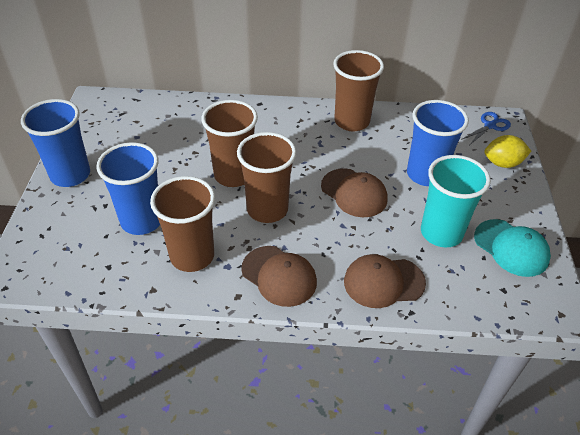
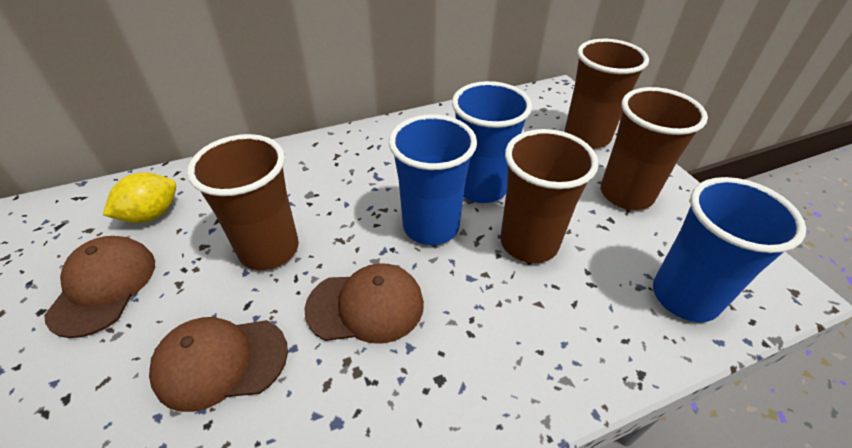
blue scissors: [461,112,511,145] = 1 -> none = 0
turquoise cap: [474,219,551,277] = 1 -> none = 0
turquoise cup: [421,155,491,247] = 1 -> none = 0

